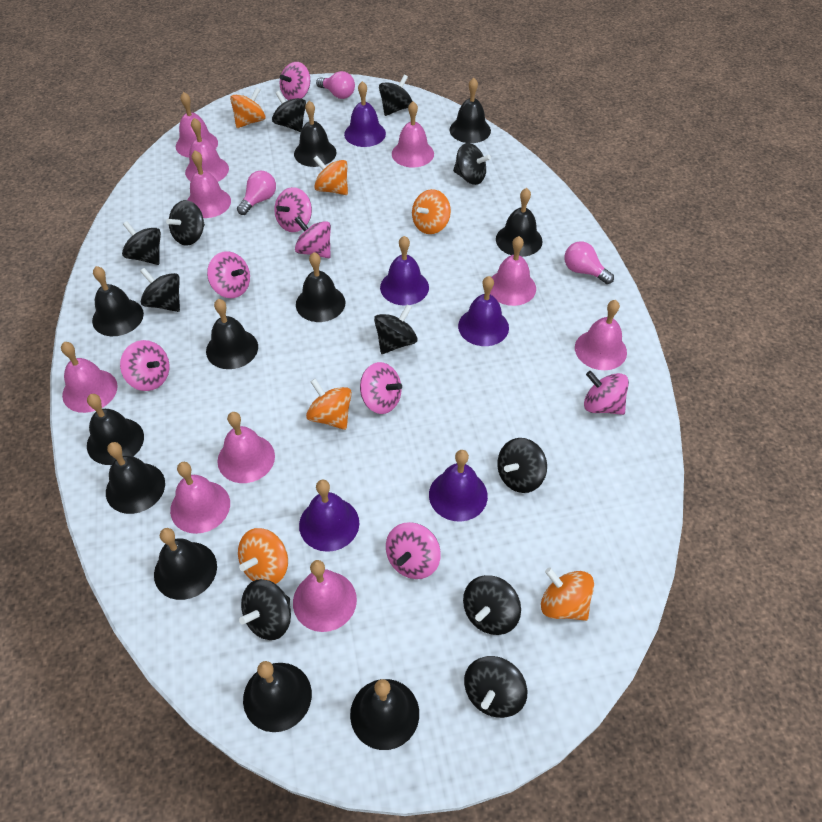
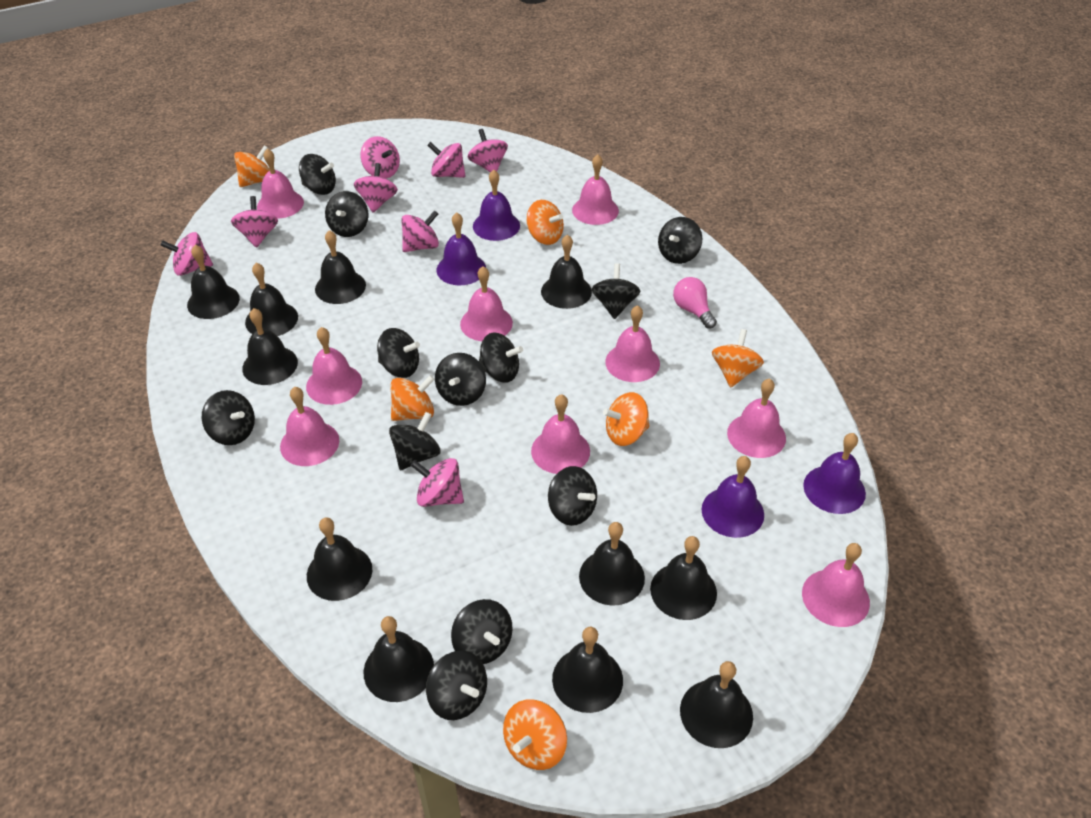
black spinning top: [122,221,161,265] [140,268,180,312] [166,200,205,246] [239,579,291,640] [272,91,306,132] [374,304,417,354] [379,74,412,116] [453,143,491,185] [463,575,521,635] [464,656,527,718] [497,438,547,493] = 11 -> [202,390,255,445] [299,154,336,195] [325,191,368,237] [377,328,420,378] [389,412,440,471] [426,651,487,720] [435,353,486,406] [451,599,513,664] [479,333,523,383] [548,466,597,526] [592,263,641,319] [658,217,702,264] = 12
pink bell: [61,342,118,413] [170,462,230,534] [176,92,218,158] [185,118,229,182] [187,150,231,218] [217,412,275,483] [293,560,357,632] [392,101,434,168] [490,236,536,306] [575,300,627,370] = 10 -> [257,149,304,219] [280,387,339,466] [306,327,362,405] [460,266,513,341] [531,394,590,474] [572,154,619,225] [605,305,660,382] [727,379,786,458] [802,543,870,627] = 9
pink light bulb: [237,170,276,215] [316,71,355,99] [564,241,614,284] = 3 -> [673,277,717,328] = 1
purple bell: [299,480,359,552] [344,81,386,147] [380,236,429,305] [429,450,488,521] [458,276,509,346] = 5 -> [437,212,486,286] [473,170,520,241] [701,456,764,538] [803,433,866,514] = 4

